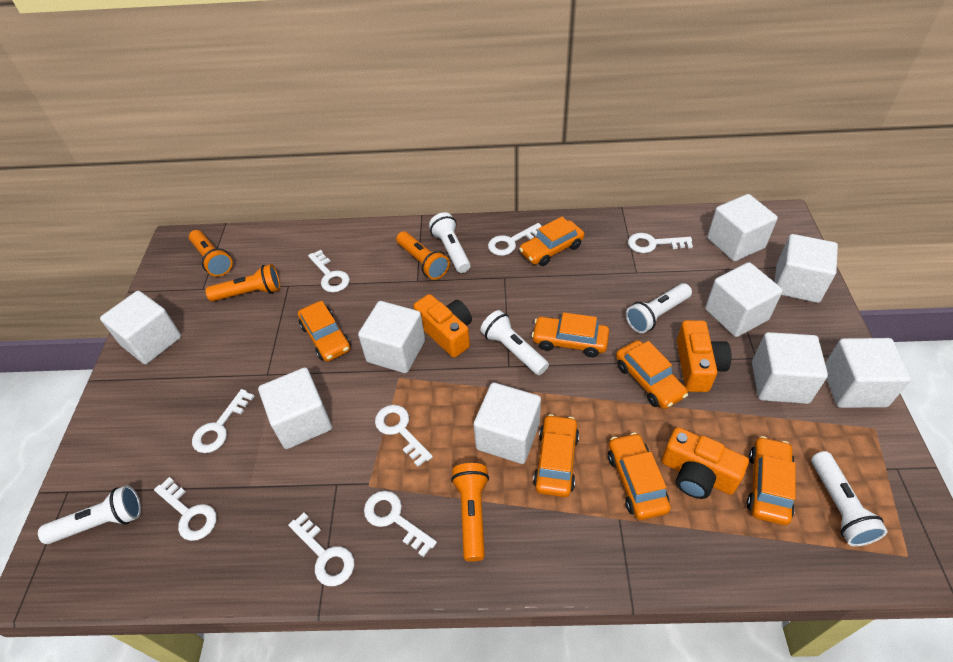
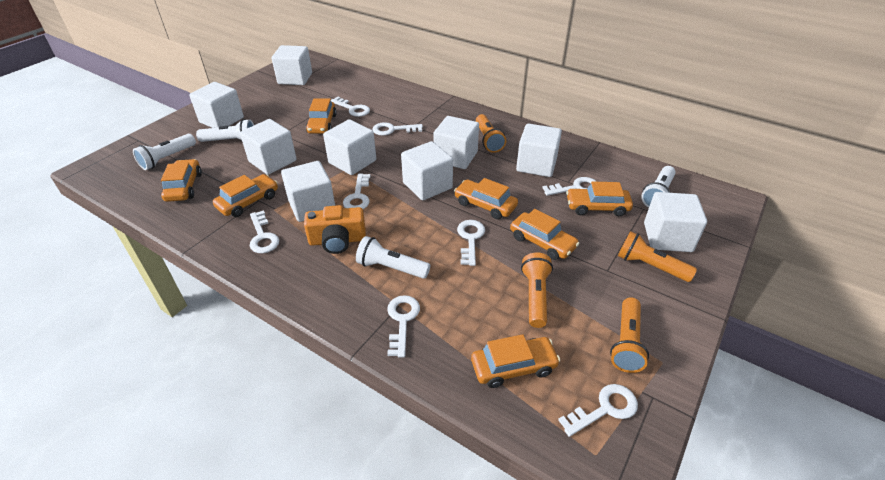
orange camera: [413,294,472,358] [662,427,749,499] [677,320,731,392] = 3 -> [304,205,366,254] = 1
white flashlight: [38,485,141,544] [429,212,470,273] [480,310,549,375] [626,283,692,333] [811,451,888,546] = 5 -> [133,134,196,170] [196,119,254,142] [356,236,430,279] [641,166,676,207] = 4

